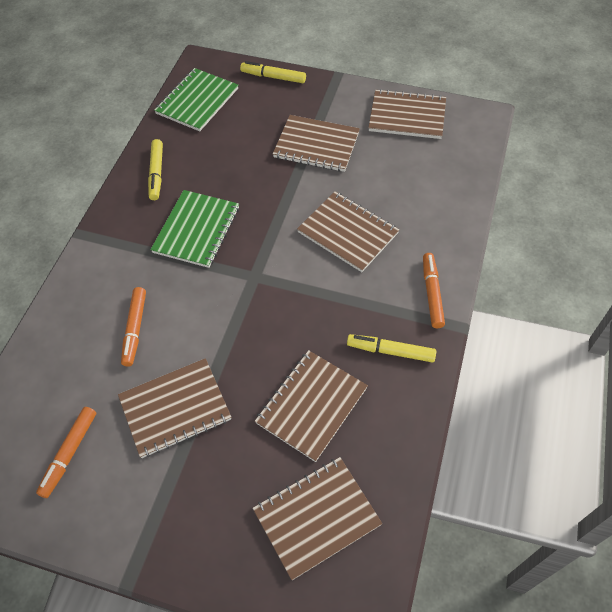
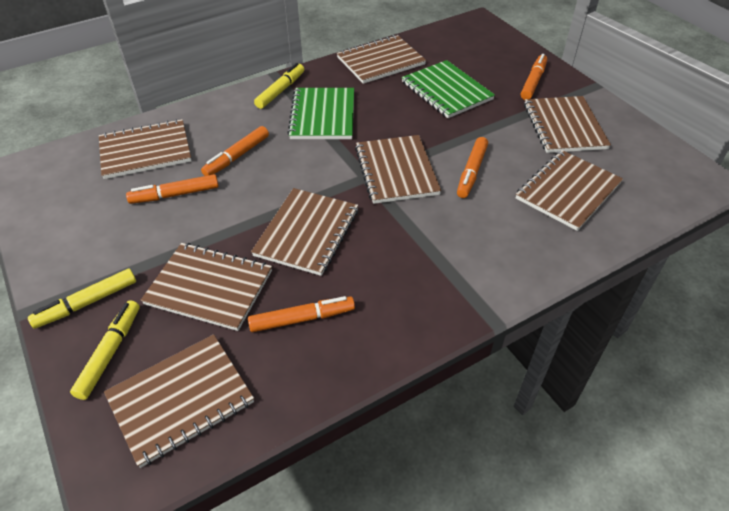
brown notebook: [118,358,231,458] [253,457,382,580] [255,350,368,462] [273,115,360,172] [297,192,399,272] [368,89,446,139] = 6 -> [99,119,191,179] [104,334,254,468] [141,243,272,331] [251,188,358,276] [337,35,426,84] [355,135,441,204] [516,150,623,231] [524,96,611,153] = 8
orange marker: [36,407,96,498] [121,287,146,367] [423,253,445,328] = 3 -> [126,174,219,204] [201,126,269,176] [248,296,355,332] [457,137,488,198] [521,54,547,100] = 5

